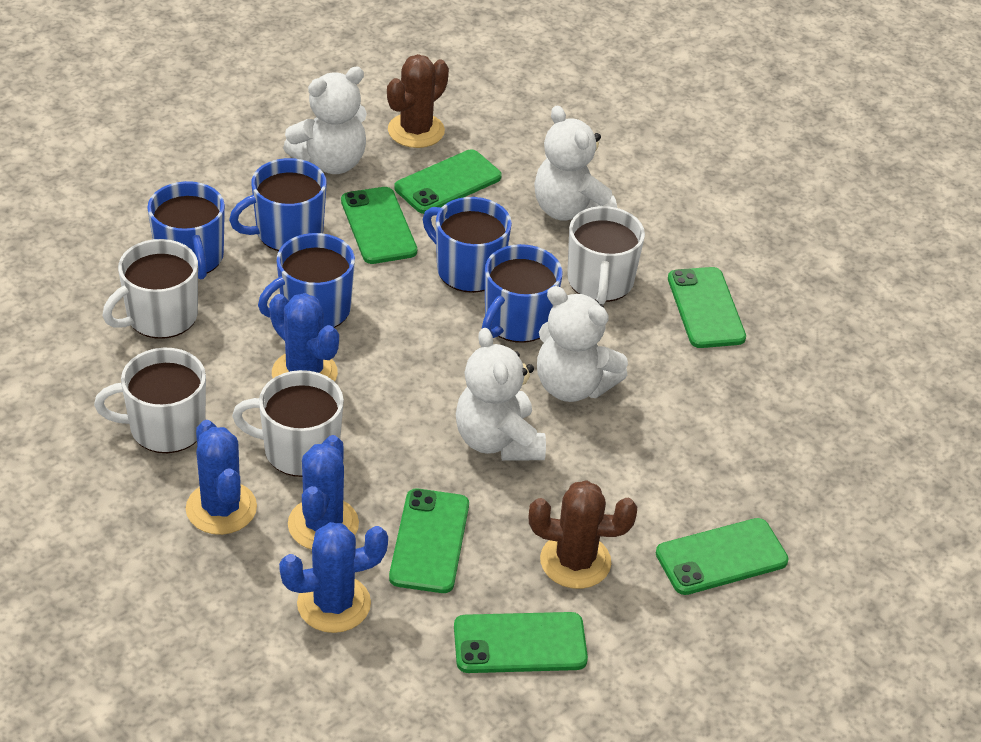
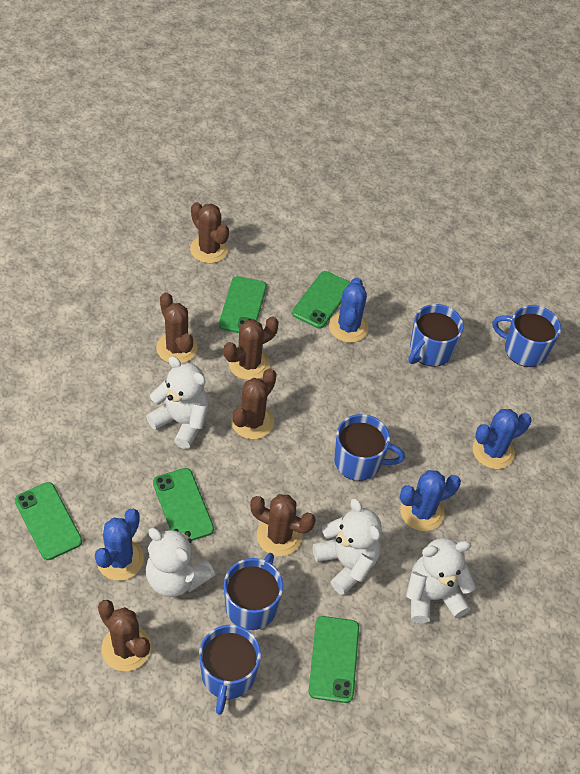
brown cactus: [387,54,449,148] [529,480,637,589] = 2 -> [98,600,151,671] [156,292,198,363] [190,202,229,263] [224,316,279,380] [231,368,277,439] [250,494,316,556] = 6
green phone: [341,187,417,264] [389,489,469,593] [394,149,502,214] [454,612,588,673] [656,518,789,595] [668,267,746,348] = 6 -> [15,482,82,560] [153,468,214,541] [219,276,267,333] [292,271,351,329] [309,616,359,703] = 5
white mug: [94,348,206,453] [103,239,198,339] [232,370,344,477] [567,206,645,305] = 4 -> none = 0

